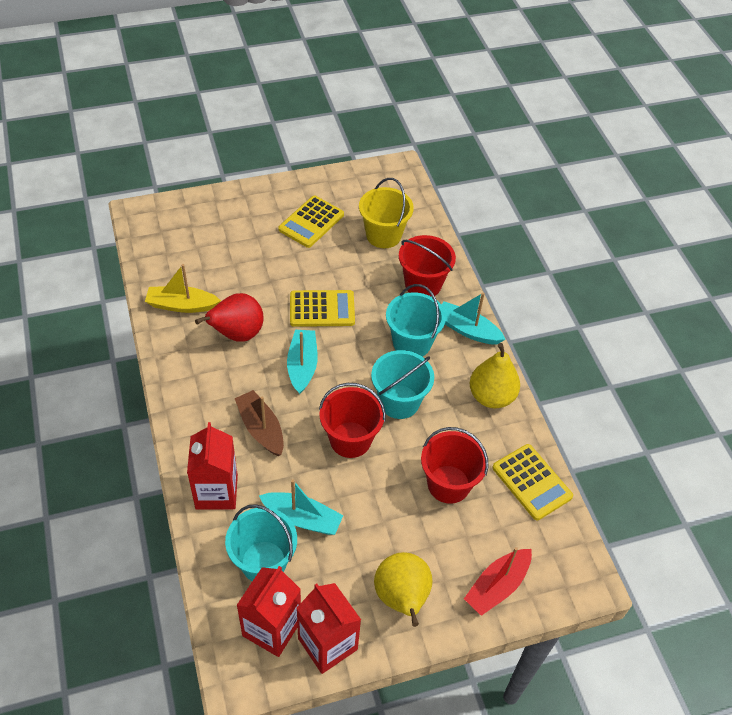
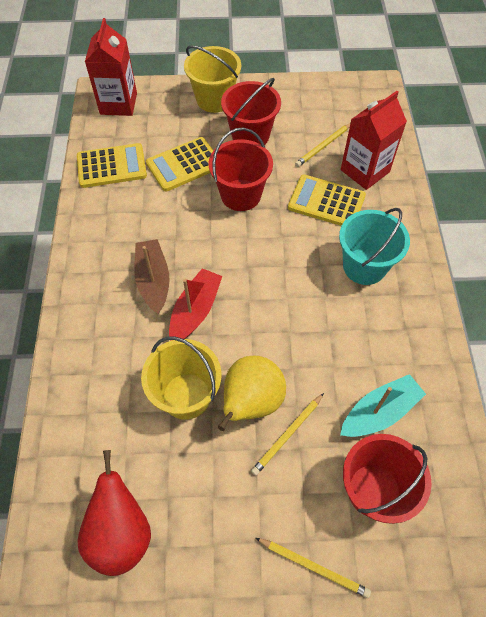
red carton: [187,422,238,510] [236,566,301,657] [296,583,361,674] = 3 -> [85,18,137,116] [341,91,407,190] = 2
turquoise boat: [259,479,343,535] [287,330,318,394] [441,292,506,344] = 3 -> [340,374,426,437] = 1
turquoise bucket: [225,504,297,581] [371,350,434,419] [386,284,446,357] = 3 -> [339,208,410,285] = 1
yellow boat: [145,264,221,313] = 1 -> none = 0
yellow bucket: [359,178,414,248] = 1 -> [141,336,221,420] [184,46,241,113] = 2
yellow pear: [374,552,433,627] [470,343,520,408] = 2 -> [218,356,286,431] = 1
yellow pencil: none = 0 -> [251,393,324,476] [256,538,371,598] [295,123,350,167] = 3

